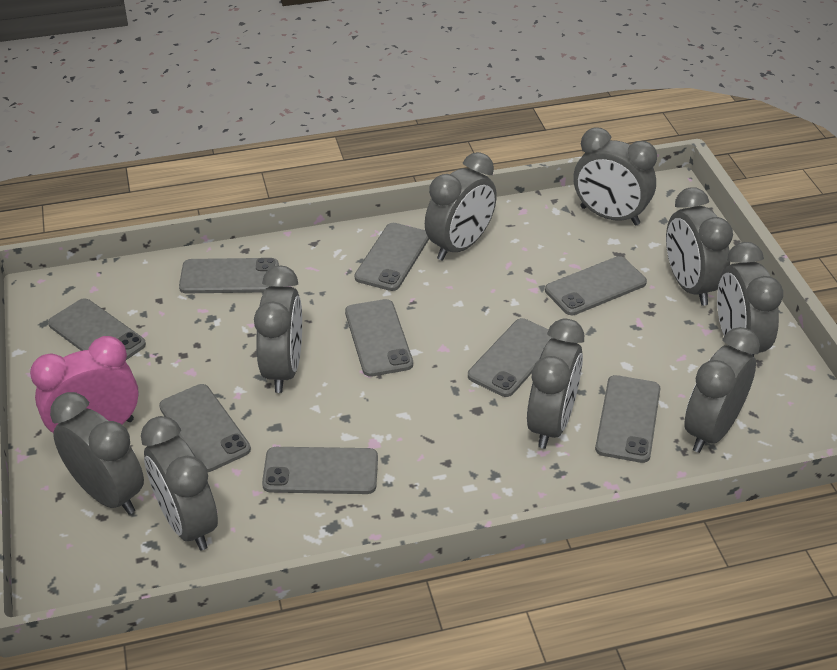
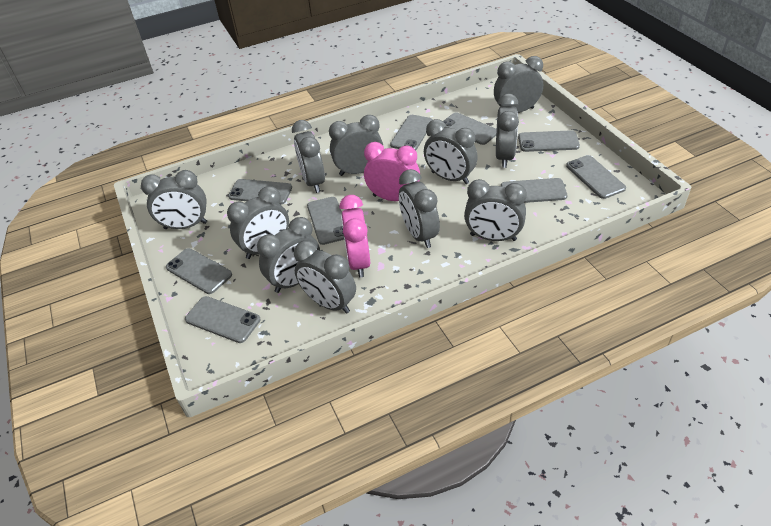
grey clock: [50,392,144,514] [141,416,218,551] [254,265,302,393] [425,152,497,261] [527,318,584,449] [574,128,657,226] [666,187,733,306] [684,327,760,453] [717,242,783,357] = 9 -> [141,170,207,229] [227,186,289,259] [257,217,320,293] [292,120,325,193] [294,241,356,314] [329,115,383,176] [399,169,440,248] [424,119,478,184] [464,179,527,241] [494,56,543,113] [496,93,519,168] = 11
pink clock: [30,336,139,433] = 1 -> [340,195,370,278] [364,142,420,201] = 2

